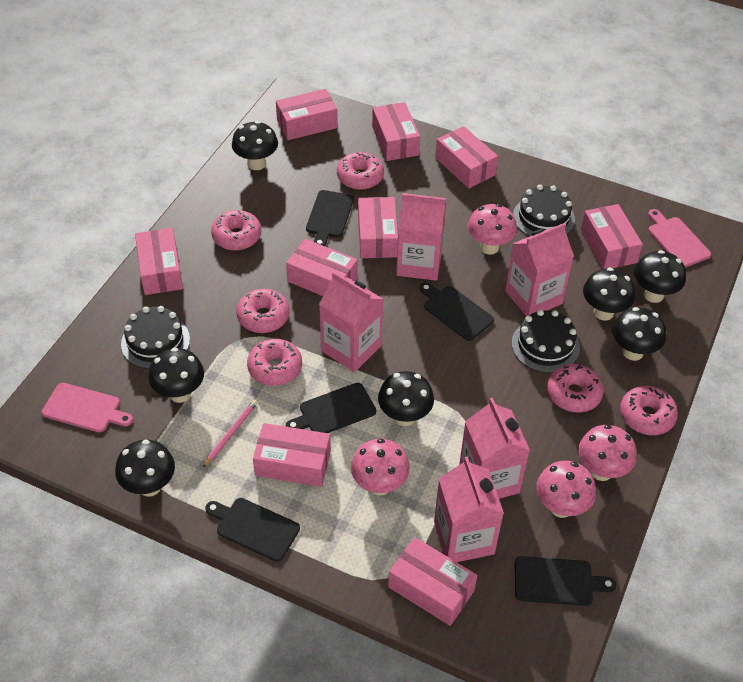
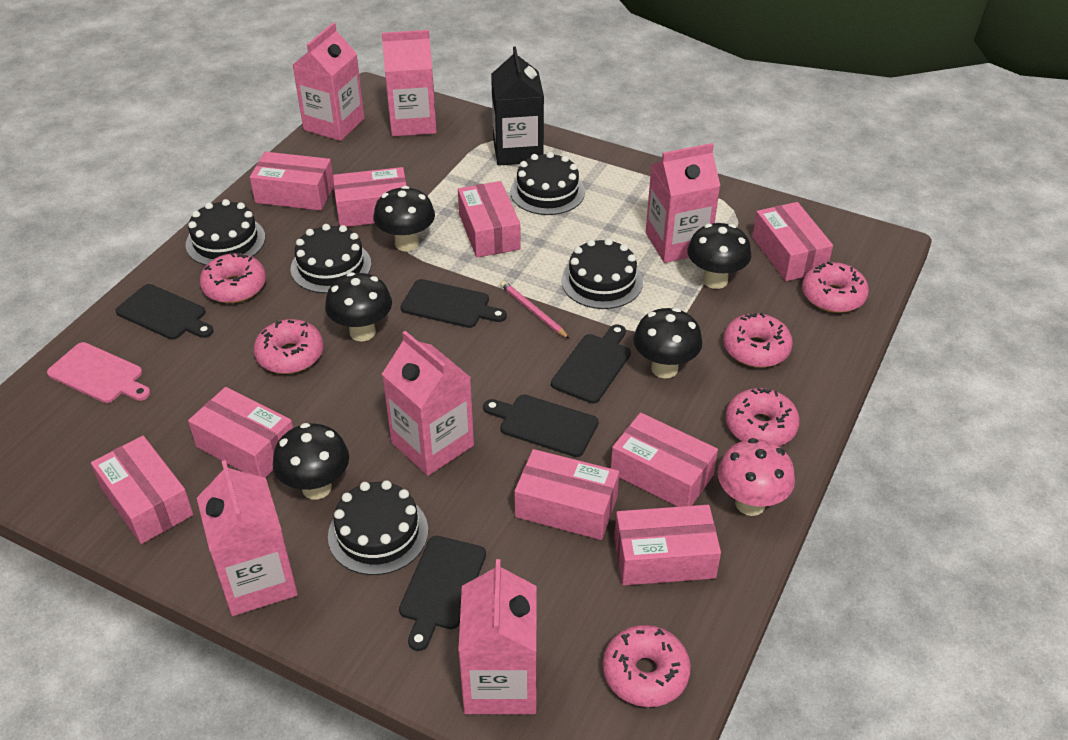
black cake: [121,306,190,369] [512,310,580,373] [513,185,575,236] = 3 -> [186,199,265,265] [291,224,371,293] [328,480,428,575] [510,152,585,215] [561,238,643,309] = 5
black carton: none = 0 -> [491,46,544,166] = 1
black mushroom: [115,439,175,497] [148,348,204,403] [232,121,278,170] [378,371,434,426] [583,267,635,320] [612,307,666,361] [634,250,686,303] = 7 -> [273,423,349,500] [325,272,392,341] [374,186,435,252] [633,308,703,378] [688,223,751,289] = 5
pink carton: [319,272,383,372] [396,193,446,281] [434,456,504,562] [459,398,530,499] [505,223,574,316] = 5 -> [197,460,298,616] [293,23,364,141] [382,30,437,136] [382,331,474,476] [458,559,537,714] [646,143,720,263] = 6
pink cutting board: [42,383,133,433] [648,209,711,267] = 2 -> [47,342,151,403] = 1
pink mushroom: [351,439,410,496] [468,204,517,255] [536,461,596,518] [578,424,637,481] = 4 -> [718,438,795,516] = 1

